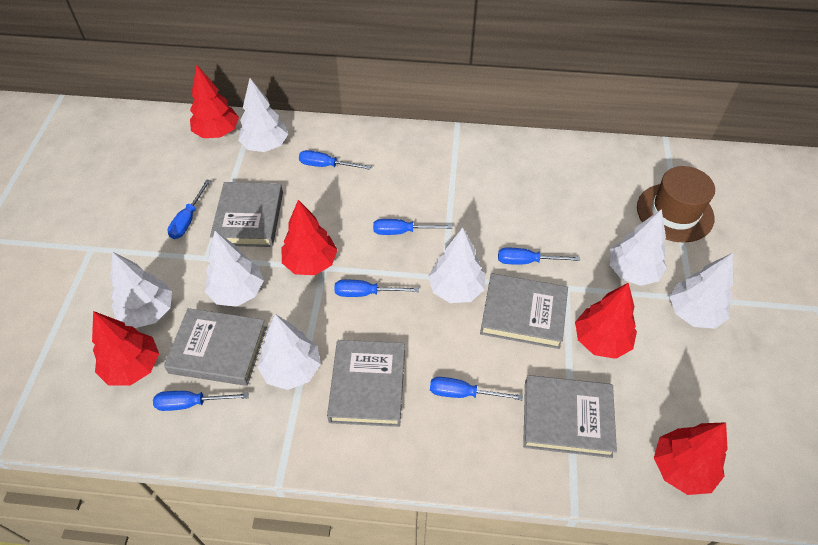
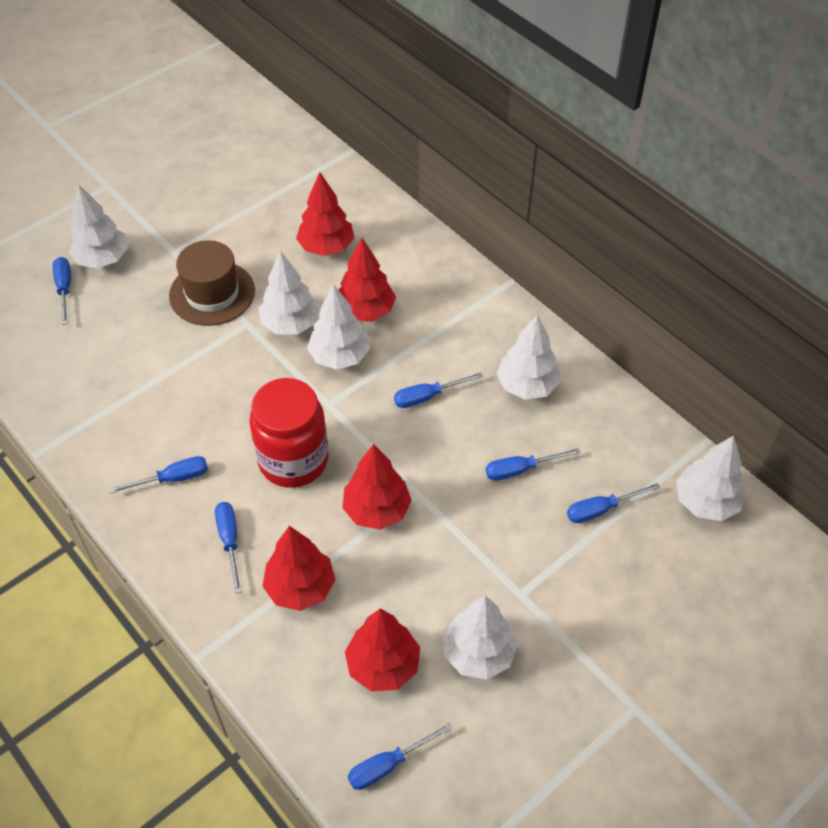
grey book: [164,308,267,386] [210,182,283,247] [327,340,405,427] [480,273,568,349] [523,375,617,458] = 5 -> none = 0
red jar: none = 0 -> [249,378,329,488] = 1
white tree: [110,252,172,328] [205,231,264,307] [238,78,288,152] [257,314,321,390] [428,227,486,303] [609,209,667,286] [669,253,733,329] = 7 -> [69,184,128,268] [259,251,320,335] [307,284,370,370] [444,595,518,680] [496,315,560,400] [676,436,746,521] = 6

